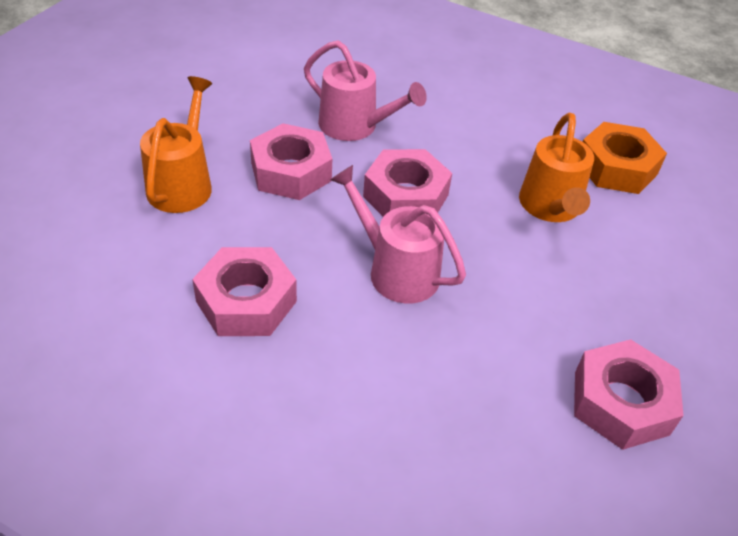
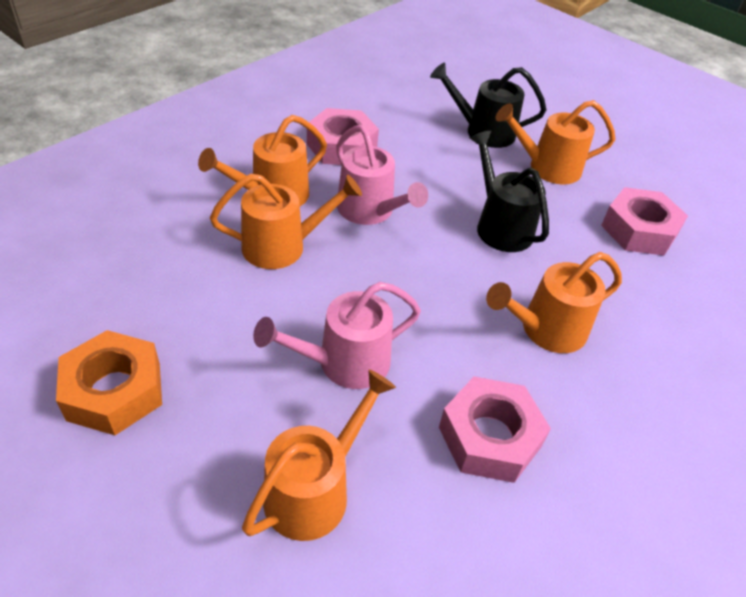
black watering can: none = 0 -> [430,63,546,148] [470,131,549,252] = 2
orange watering can: [140,76,213,213] [519,113,594,222] = 2 -> [198,115,327,206] [210,174,362,269] [242,370,396,541] [486,252,622,353] [495,100,616,184] = 5
pink nut: [192,247,297,336] [250,123,332,200] [363,149,452,217] [574,339,684,450] = 4 -> [307,108,379,165] [439,376,551,483] [601,187,688,255] = 3

